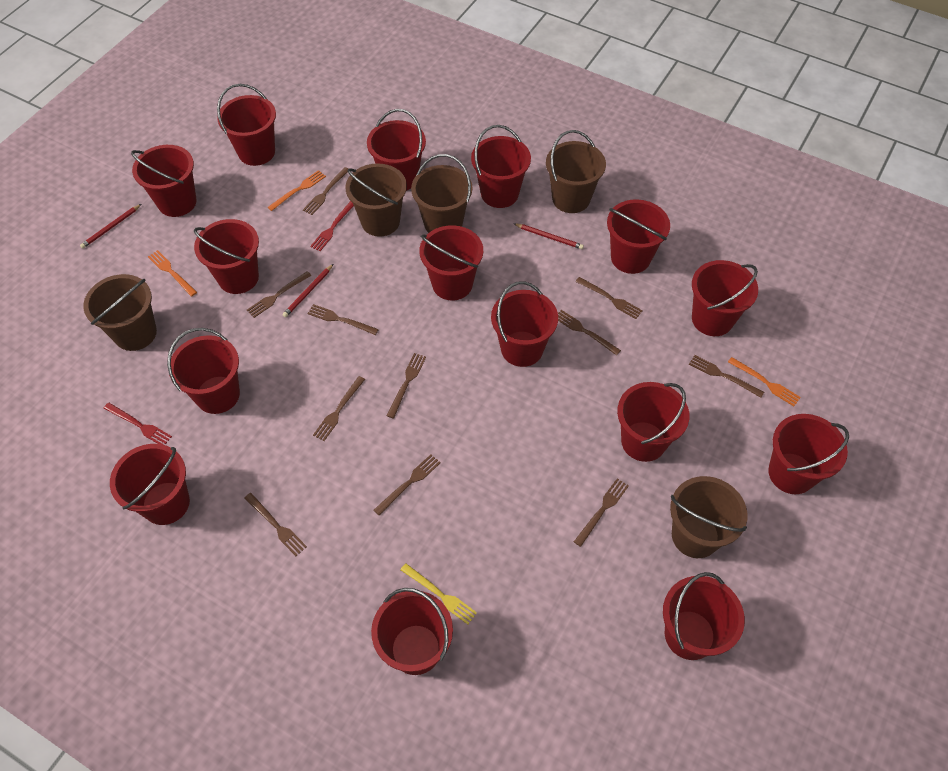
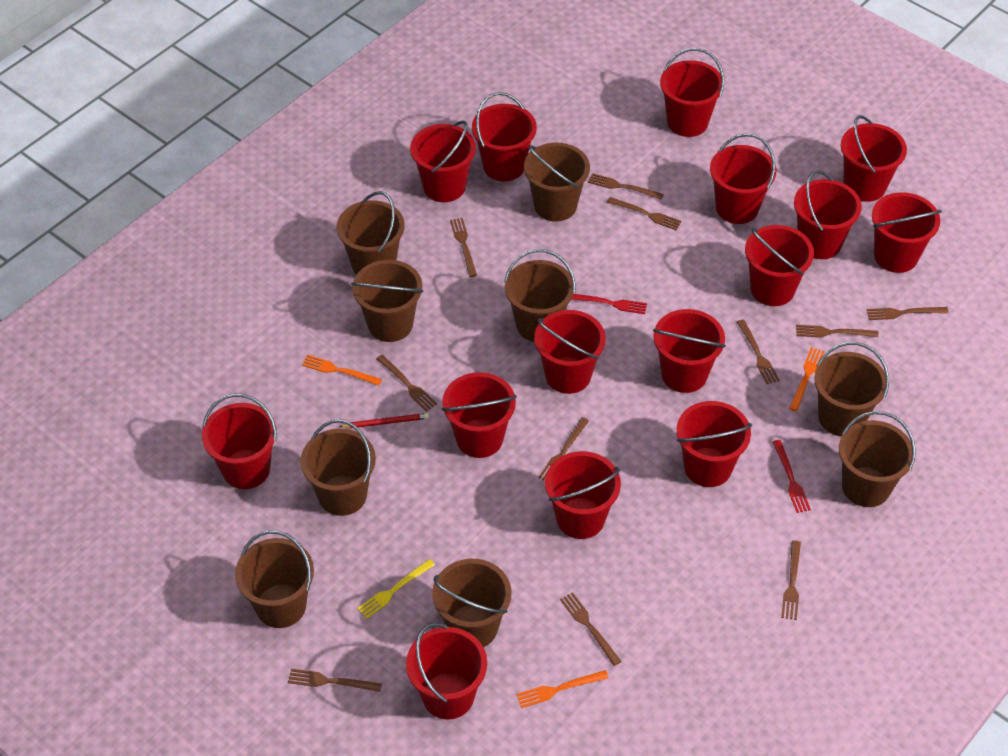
brown bucket: [83,274,157,351] [346,163,407,237] [411,154,472,233] [546,130,606,213] [670,476,747,558] = 5 -> [235,530,314,628] [300,419,376,516] [336,191,405,275] [351,260,423,342] [432,559,511,647] [504,249,576,342] [524,143,590,222] [814,342,889,437] [839,411,916,507] = 9
red pencil: [80,204,141,248] [283,264,333,317] [513,223,584,249] = 3 -> [339,413,429,428] = 1

